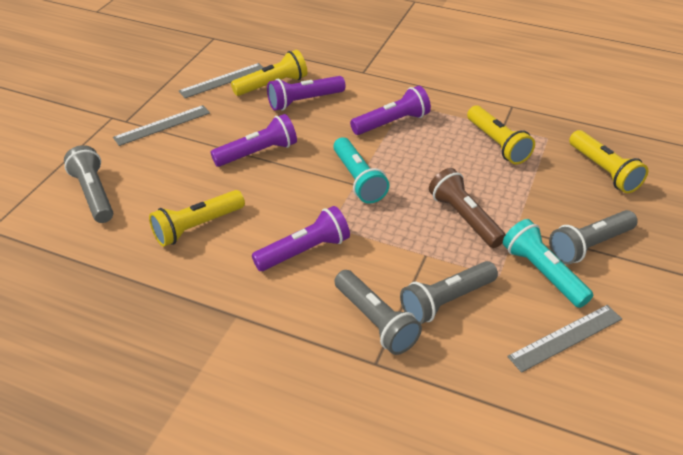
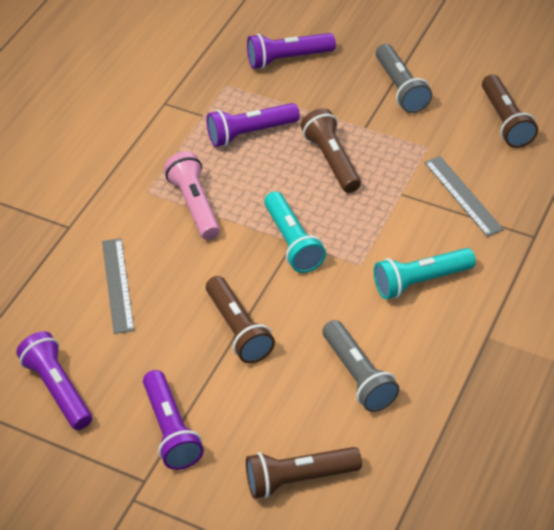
brown flashlight: [429,168,506,248] = 1 -> [206,276,275,363] [246,447,362,499] [301,108,361,193] [482,74,538,148] = 4
grey flashlight: [64,145,113,223] [334,270,422,355] [400,261,498,324] [549,210,638,265] = 4 -> [322,320,400,412] [376,44,432,113] = 2
grey ruler: [113,105,210,146] [179,63,264,98] [507,305,622,373] = 3 -> [102,238,134,334] [424,156,504,237] = 2
pink flashlight: none = 0 -> [164,152,220,240] = 1
yellow flashlight: [149,190,245,247] [231,50,307,96] [467,106,535,164] [569,130,648,193] = 4 -> none = 0

